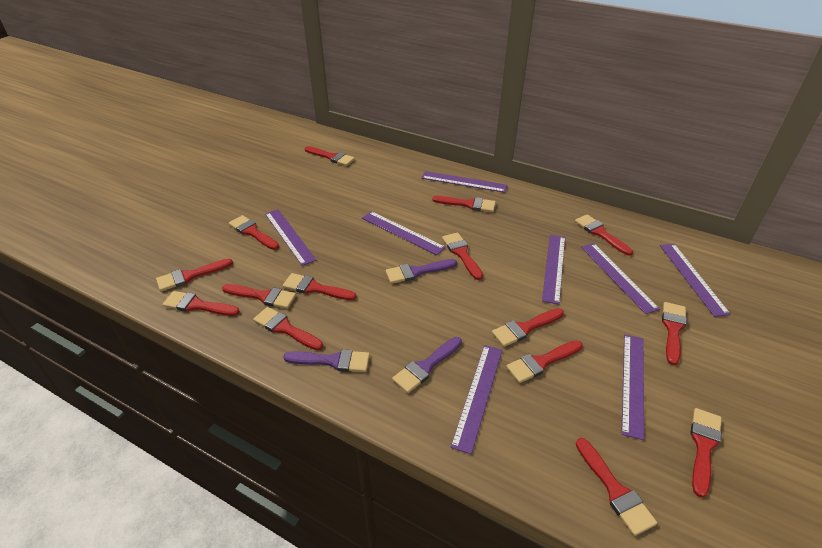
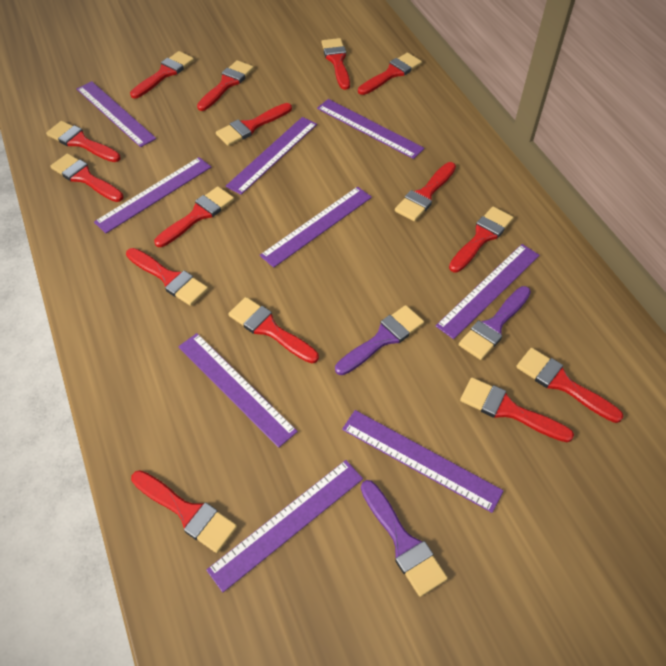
purple ruler: [265,209,316,266] [362,211,446,255] [422,171,507,193] [450,345,503,454] [542,235,565,304] [581,243,660,314] [621,334,644,440] [660,244,731,317] = 8 -> [77,81,156,147] [94,157,211,233] [178,333,298,448] [206,460,363,592] [226,117,317,195] [260,187,372,268] [317,99,425,159] [342,410,504,513] [436,244,540,339] = 9

